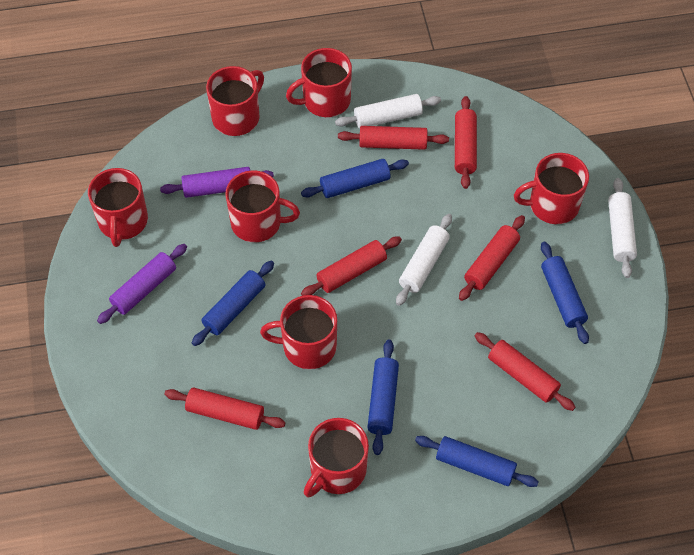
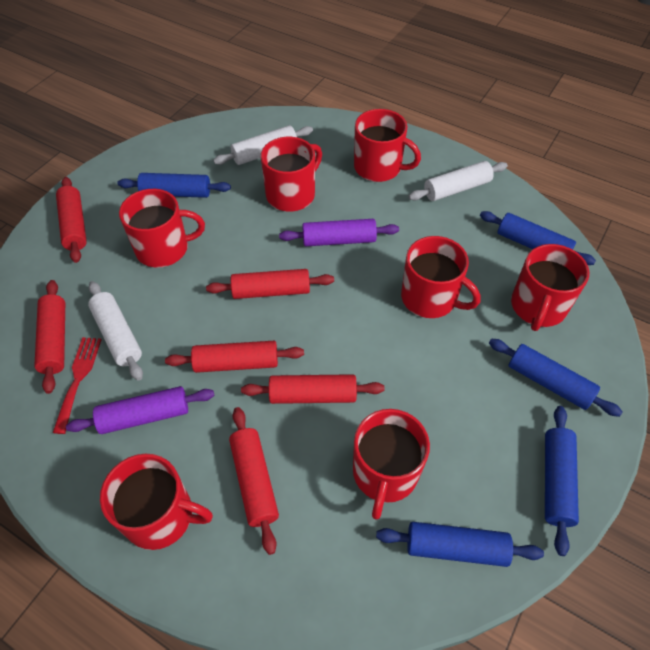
red fork: none = 0 -> [53,337,102,434] = 1

